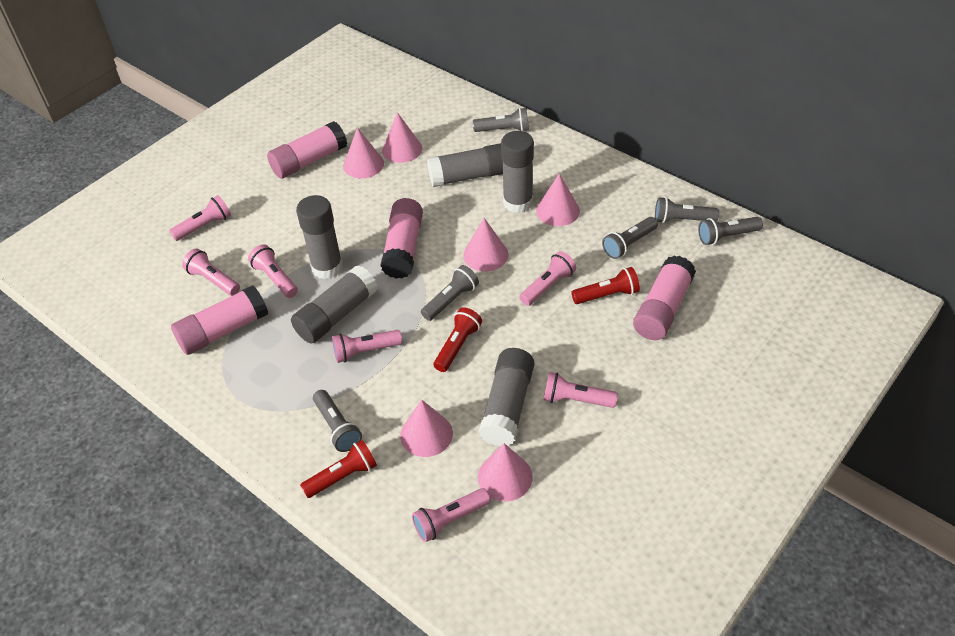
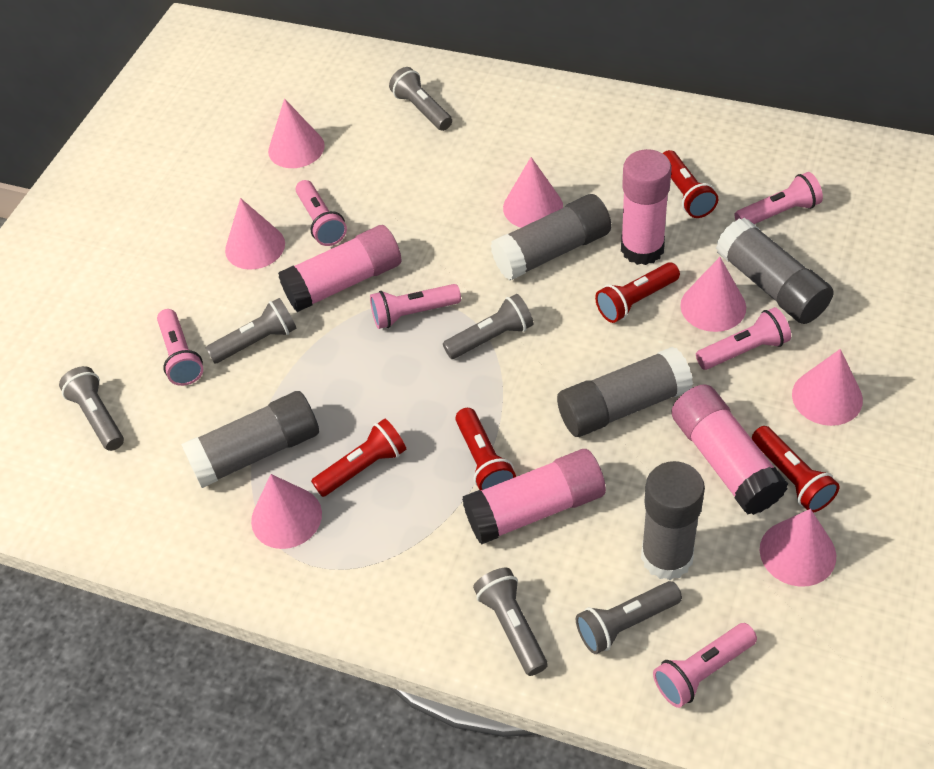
pink cone: [343,128,384,178] [382,112,422,163] [400,399,453,457] [463,218,508,271] [478,443,533,501] [536,173,580,226] = 6 -> [225,198,285,270] [251,474,322,549] [268,98,325,168] [503,157,563,228] [680,257,746,332] [760,509,836,587] [792,349,863,426] = 7
pink flashlight: [169,195,231,241] [182,249,240,296] [248,244,298,298] [332,330,402,363] [412,488,491,542] [519,251,576,306] [544,372,618,408] = 7 -> [157,309,203,386] [296,180,347,246] [370,284,461,329] [653,623,757,708] [696,307,791,370] [734,172,823,224] = 6
red flashlight: [300,440,377,498] [434,308,482,372] [571,267,640,304] = 3 -> [311,419,406,497] [455,408,516,491] [595,262,680,323] [663,150,718,218] [752,426,839,513] = 5

